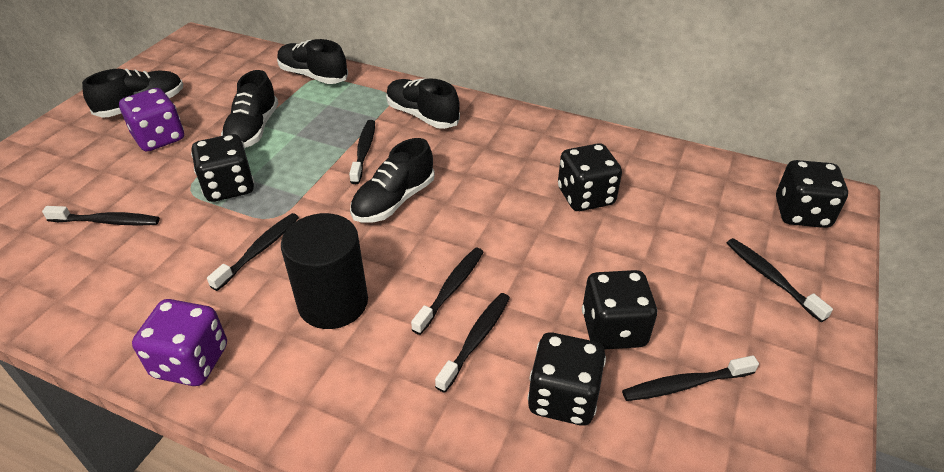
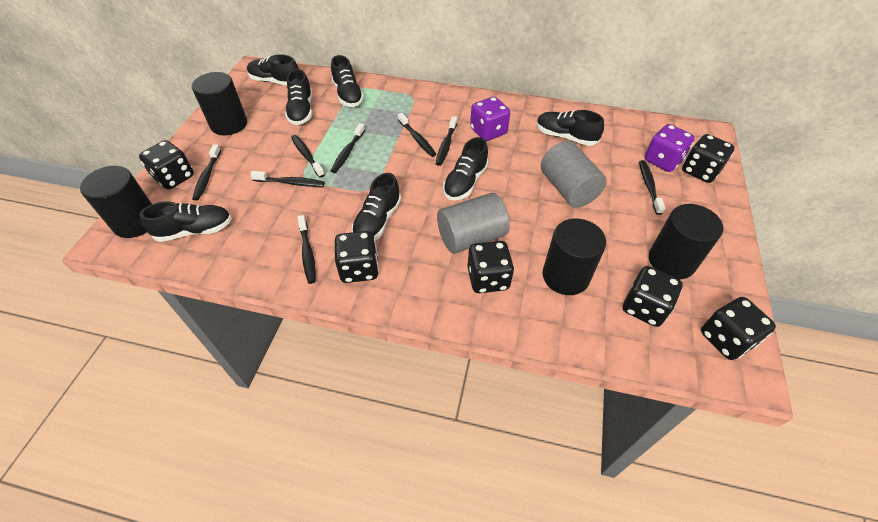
black cylinder: [281,213,368,329] = 1 -> [80,166,152,238] [192,72,247,135] [543,219,606,295] [649,204,723,279] = 4
black dice: [191,134,254,202] [527,332,606,426] [558,143,622,211] [582,270,657,349] [776,160,848,228] = 5 -> [139,140,194,190] [335,231,379,283] [467,241,514,293] [623,266,683,327] [682,134,735,183] [701,297,776,360] = 6
black shoe: [82,69,183,117] [221,70,278,148] [277,39,348,84] [350,138,435,223] [386,78,460,129] = 5 -> [139,201,232,242] [247,54,299,86] [285,69,312,125] [331,55,364,107] [352,173,401,240] [443,137,489,200] [537,110,604,146] = 7
black toothbrush: [42,206,160,226] [207,213,299,291] [349,120,375,184] [411,248,483,335] [435,293,510,393] [622,355,759,401] [727,238,833,322] = 7 -> [192,144,221,200] [250,171,325,187] [291,135,325,178] [298,215,316,284] [331,123,365,173] [398,113,436,157] [436,116,457,166] [639,160,665,215] = 8
grey cylinder: none = 0 -> [437,193,510,253] [541,141,607,208] = 2

